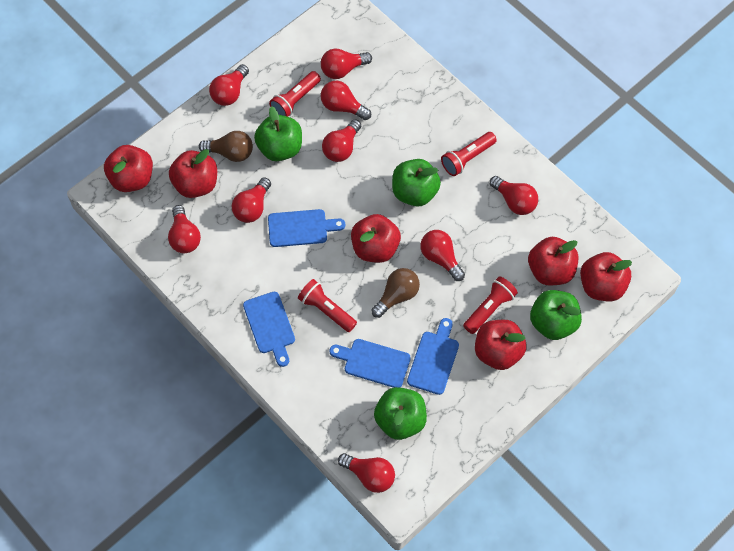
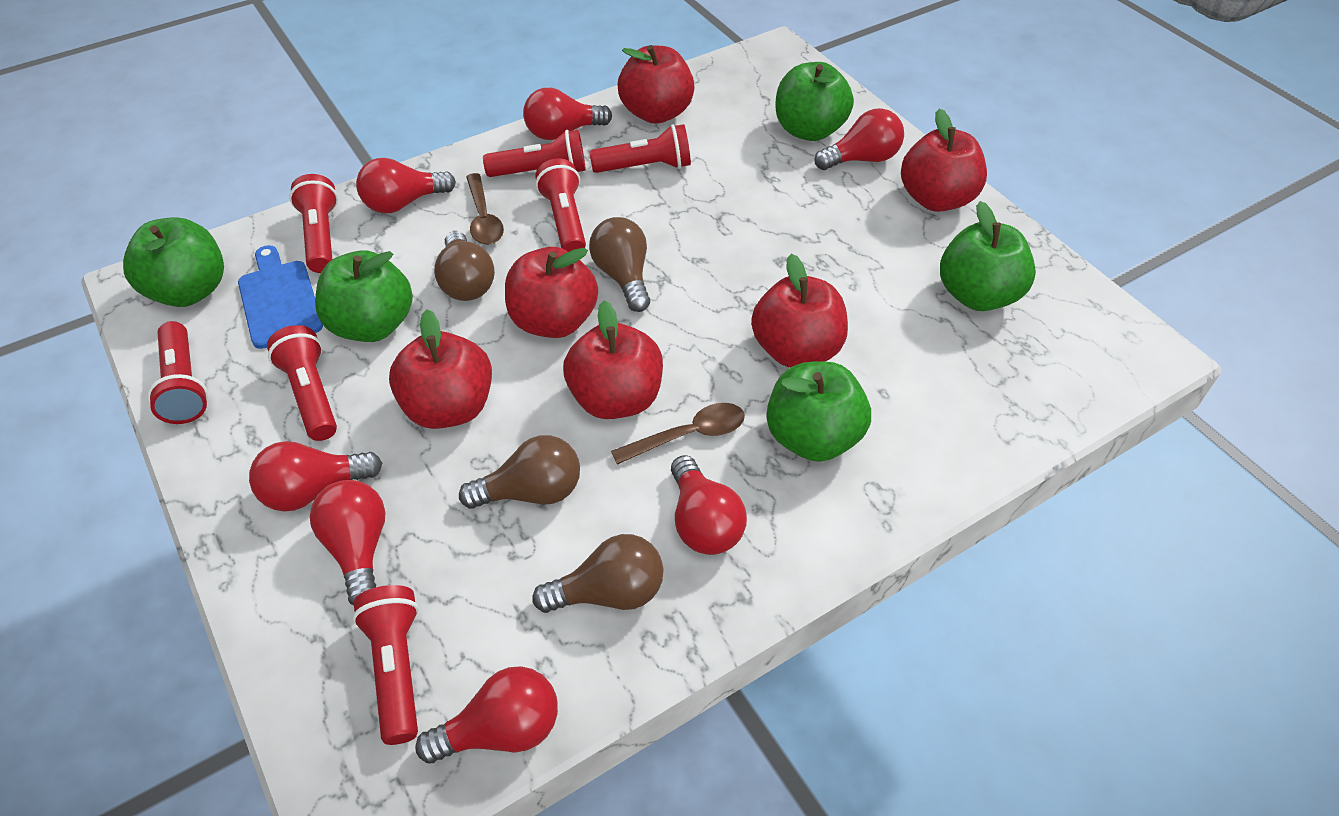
blue cutting board: [243,292,295,367] [268,209,345,247] [329,339,411,388] [407,318,459,395] = 4 -> [238,245,323,349] = 1
brown light bulb: [199,131,253,162] [372,268,420,318] = 2 -> [434,231,495,301] [459,435,580,509] [532,534,664,613] [589,217,650,312] = 4
brown spoon: none = 0 -> [466,173,504,245] [611,403,745,465] = 2
green apple: [254,106,302,161] [374,387,427,440] [392,159,441,206] [530,290,582,340] = 4 -> [123,217,224,307] [315,251,413,342] [766,361,871,462] [775,62,854,141] [940,201,1036,311] = 5
red flashlight: [269,71,321,117] [298,279,357,332] [441,132,497,176] [463,276,518,334] = 4 -> [147,321,208,424] [267,325,337,441] [289,174,338,273] [352,585,419,745] [483,130,586,177] [535,158,586,252] [589,124,691,173] = 7
red light bulb: [168,205,201,253] [209,64,249,106] [232,177,271,223] [321,48,372,79] [321,81,371,120] [322,119,361,162] [338,453,395,493] [420,230,465,281] [490,176,538,215] = 9 -> [249,441,382,512] [310,480,385,605] [356,158,456,213] [415,666,558,763] [523,88,612,140] [671,455,747,555] [814,108,904,170] = 7

